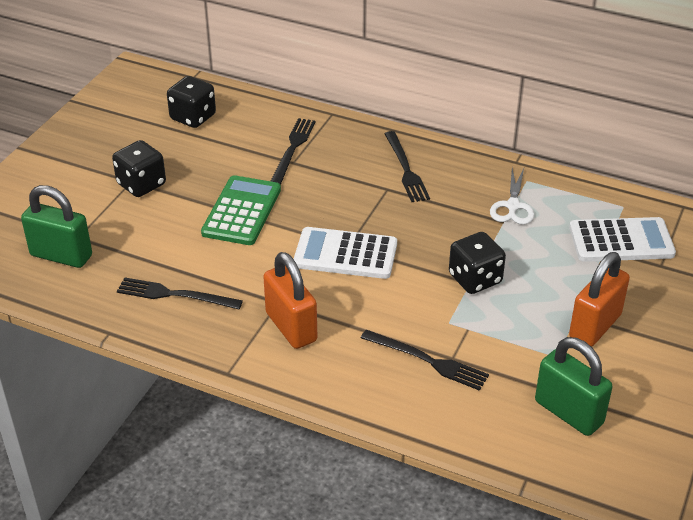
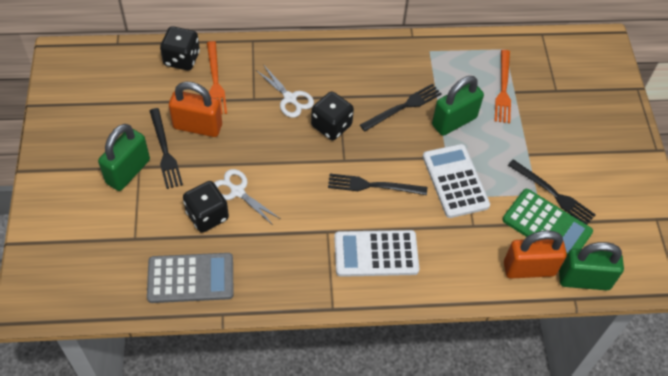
green padlock: [21,185,92,268] [535,337,612,436] = 2 -> [98,124,150,191] [432,76,484,136] [559,242,624,290] = 3
grey calculator: none = 0 -> [147,253,234,303] = 1
orange fork: none = 0 -> [207,41,227,114] [495,50,511,123] = 2
white scissors: [490,168,534,225] = 1 -> [214,169,280,225] [256,66,314,118] = 2

